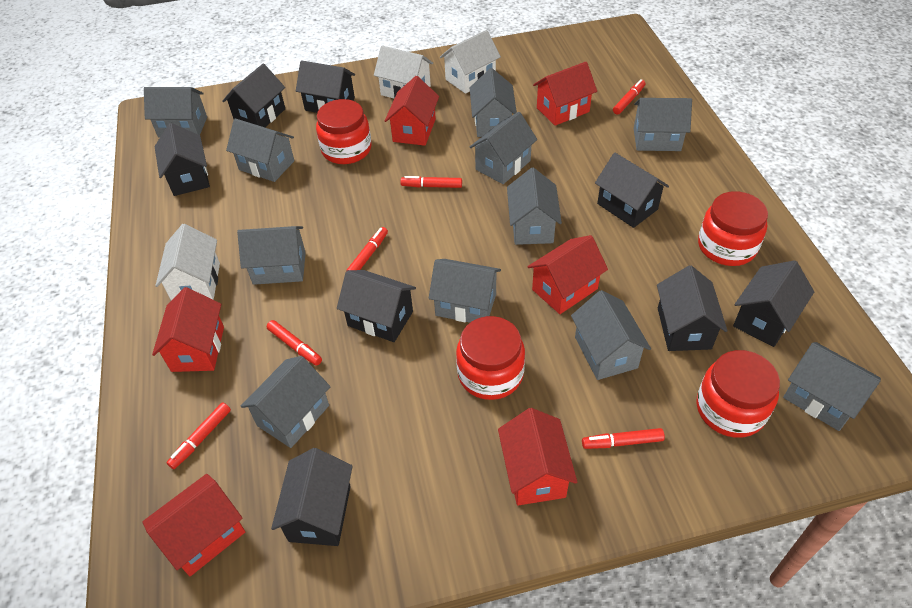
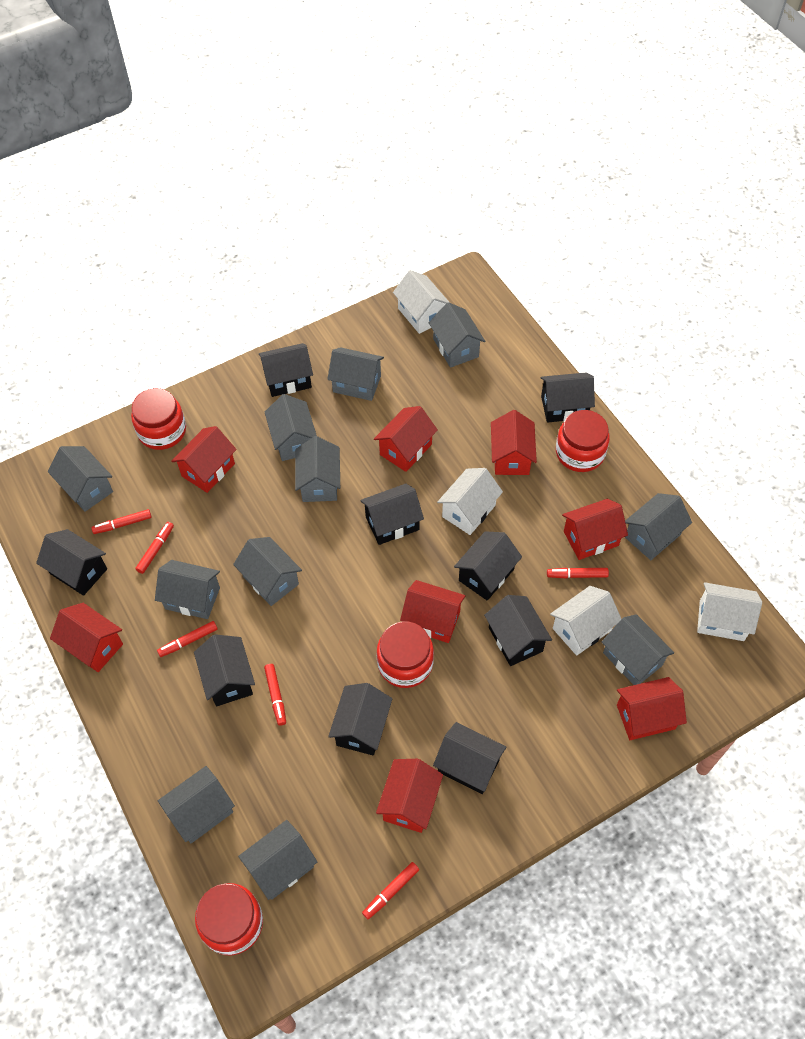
black house: [155,123,210,196] [223,64,285,127] [271,448,353,546] [296,60,355,113] [337,270,416,342] [595,153,669,228] [657,265,727,351] [733,260,814,347] = 8 -> [36,529,107,596] [194,634,255,706] [259,343,313,397] [328,683,392,755] [360,484,424,545] [433,722,507,794] [454,531,522,601] [484,595,552,666] [540,372,595,423] = 9
red house: [142,474,245,576] [152,287,224,372] [385,76,439,146] [498,408,577,506] [527,235,608,314] [533,62,597,126] = 6 -> [50,603,123,672] [171,426,237,493] [374,406,438,472] [376,759,443,833] [400,580,465,643] [491,410,537,475] [562,499,628,560] [617,677,687,740] = 8
white house: [155,224,220,300] [374,46,433,98] [440,30,501,94] = 3 -> [393,270,450,334] [437,468,503,535] [550,586,621,656] [697,582,762,641] = 4

